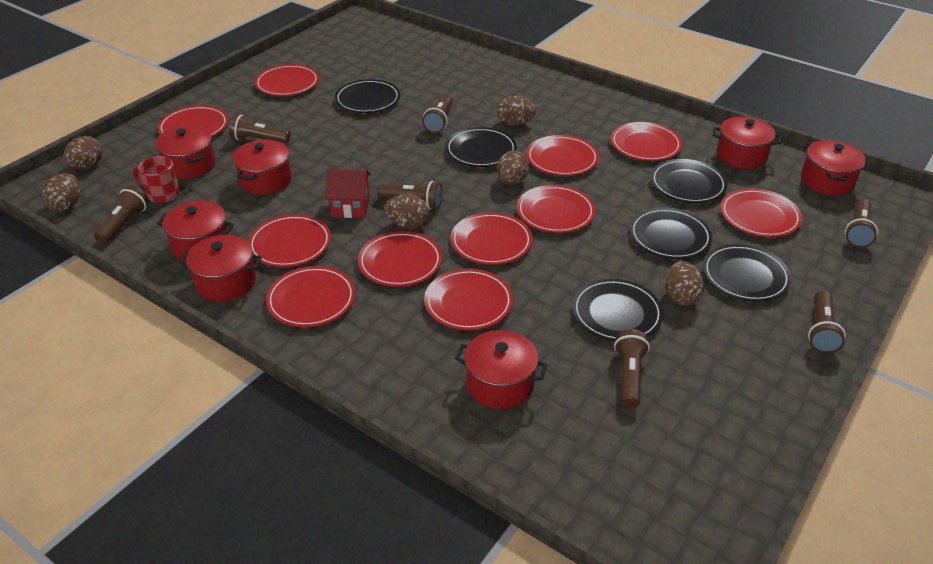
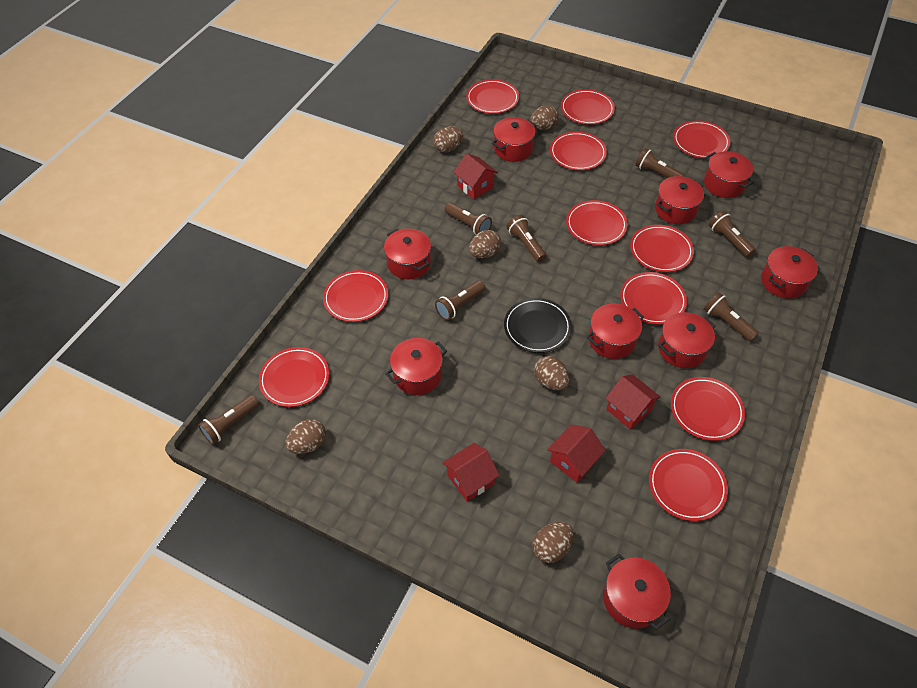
black plate: [335,79,400,113] [445,127,517,167] [572,279,663,341] [630,208,712,259] [651,159,727,203] [703,244,791,302] = 6 -> [504,298,572,353] = 1
red house: [325,169,371,218] = 1 -> [443,443,500,502] [454,153,498,199] [547,425,606,483] [605,374,661,430] = 4
red mug: [133,156,180,203] = 1 -> none = 0
red pot: [155,126,216,179] [157,200,234,262] [179,234,262,301] [232,140,292,195] [455,330,548,409] [713,116,781,169] [801,140,866,196] = 7 -> [384,229,431,279] [385,338,447,395] [492,117,536,162] [587,303,644,359] [603,554,671,630] [655,176,704,224] [658,312,716,368] [704,151,754,198] [761,246,818,299] = 9

